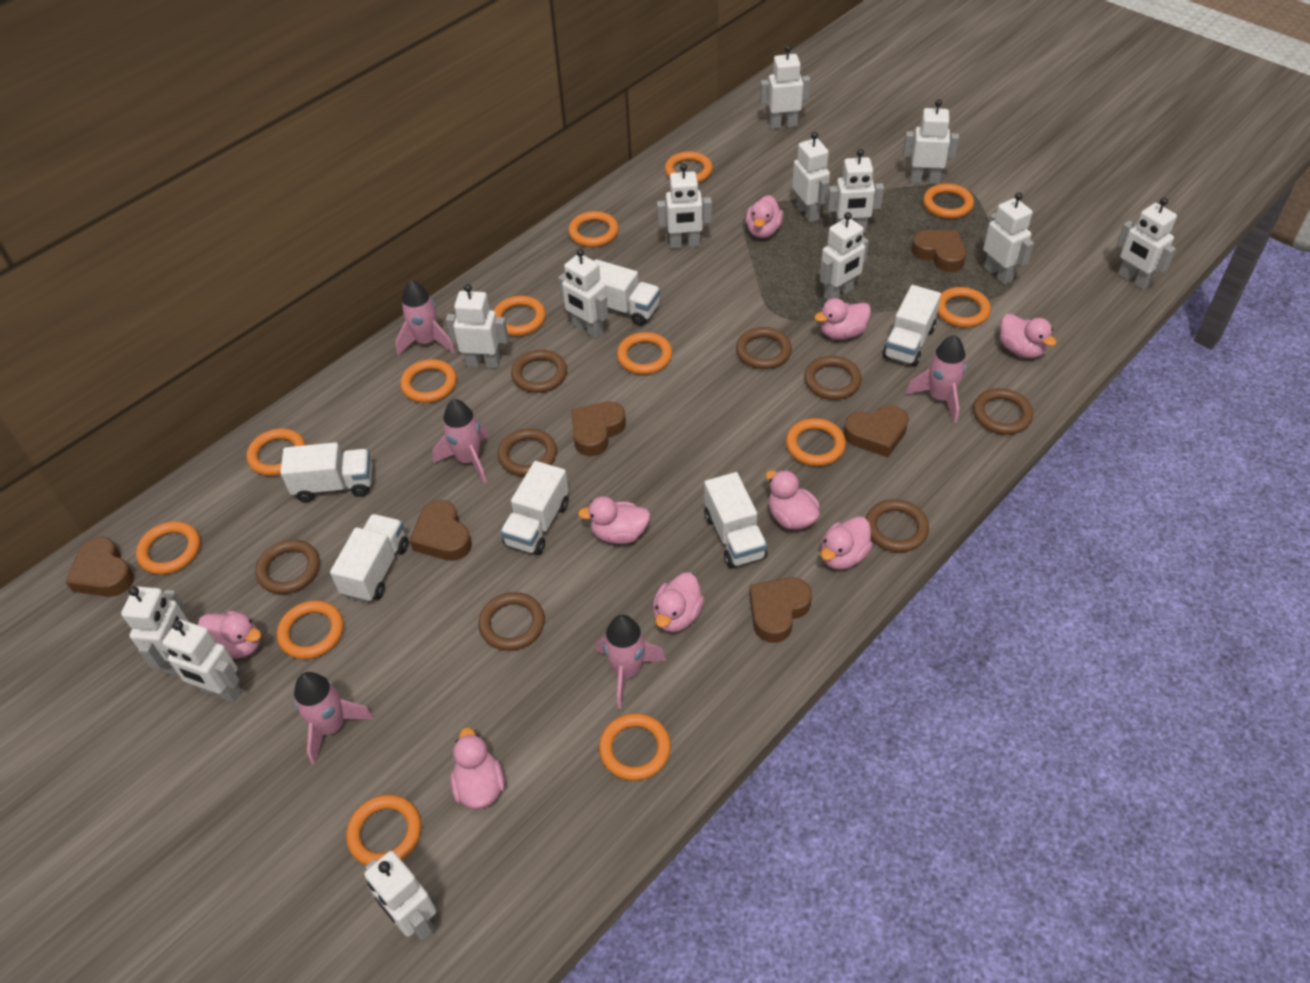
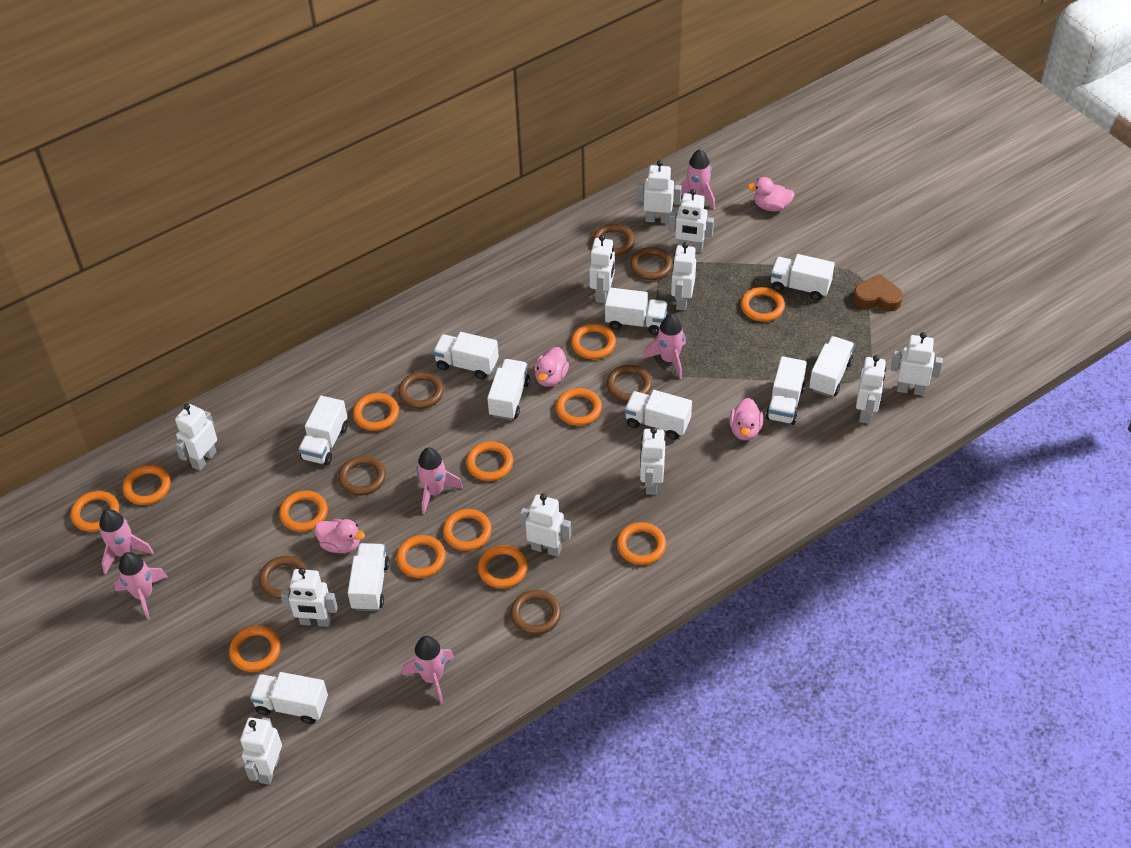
brown heart: [65,537,134,597] [409,500,472,561] [571,401,626,456] [749,577,812,643] [843,405,909,457] [911,230,966,272] = 6 -> [853,274,903,311] = 1
brown ring: [255,540,320,594] [478,592,545,651] [498,428,557,476] [511,350,567,393] [736,327,792,369] [804,356,862,400] [866,499,929,552] [973,388,1033,435] = 8 -> [259,556,308,599] [338,455,386,496] [398,372,444,409] [510,590,561,635] [592,224,635,256] [606,365,652,402] [630,247,673,280] = 7
pink duck: [198,611,261,659] [450,727,505,809] [578,496,650,544] [653,572,704,633] [746,195,783,238] [765,470,820,530] [814,298,871,340] [821,516,873,570] [1000,314,1057,358] = 9 -> [314,519,365,553] [534,347,569,387] [729,398,763,440] [747,177,795,211] = 4
pink rocket: [294,672,374,765] [396,280,455,355] [433,399,489,483] [596,615,666,708] [905,335,967,423] = 5 -> [99,509,154,574] [114,552,168,620] [402,636,454,704] [416,447,463,514] [643,314,686,379] [673,149,715,210] = 6
white robot: [121,586,189,675] [162,619,242,702] [364,851,436,941] [446,284,508,369] [558,249,608,338] [657,164,712,249] [760,45,810,129] [792,132,830,222] [820,212,869,300] [827,149,884,233] [903,99,959,184] [983,192,1034,285] [1116,198,1177,290] = 13 -> [175,404,217,471] [240,717,282,785] [281,568,338,627] [520,494,571,557] [589,235,615,303] [637,160,681,224] [640,427,665,495] [668,189,714,253] [671,242,696,311] [856,355,886,424] [891,332,943,396] = 11
white truck: [280,442,372,502] [330,514,408,603] [500,461,569,555] [594,259,660,326] [704,472,767,568] [882,285,941,367] = 6 -> [250,672,328,724] [298,396,348,465] [348,543,390,611] [433,332,499,379] [487,359,530,420] [605,288,667,335] [625,390,692,440] [765,356,807,425] [771,254,835,301] [809,336,854,397] = 10

